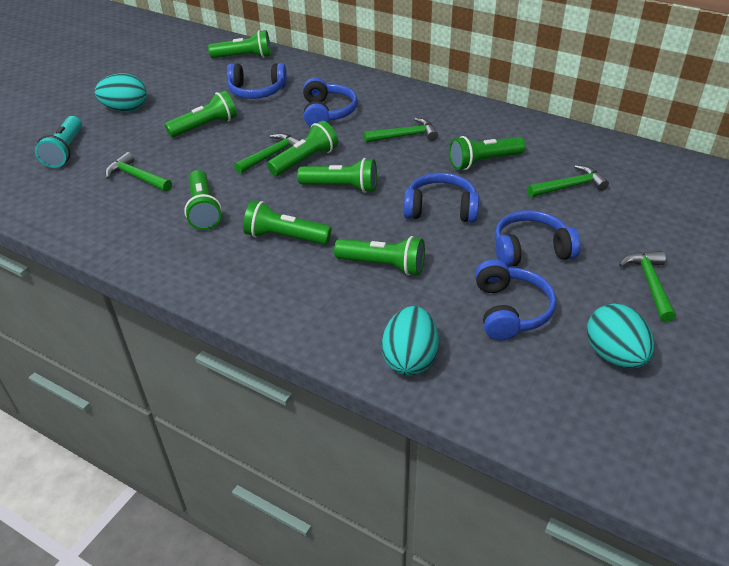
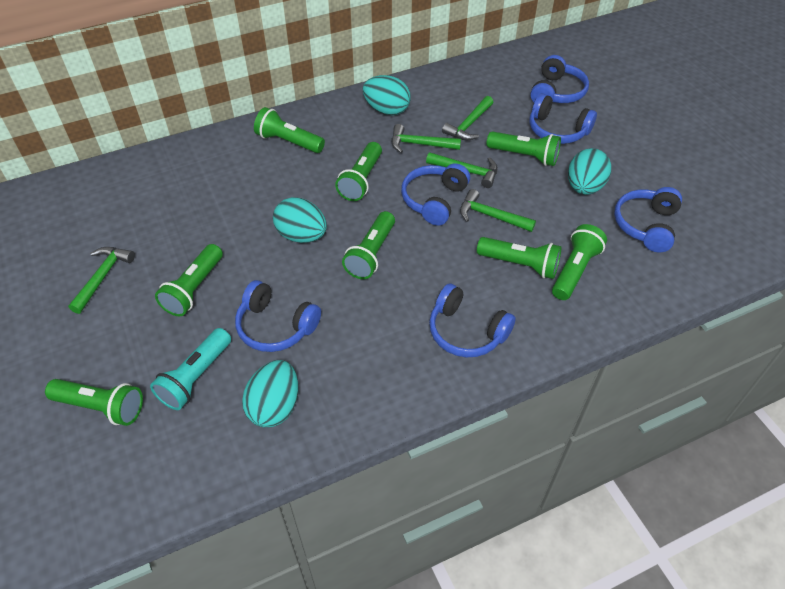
blue headphones: [227,63,287,99] [303,78,358,127] [403,173,479,223] [475,259,556,340] [495,210,581,267] = 5 -> [235,280,321,352] [401,163,470,226] [429,284,516,357] [530,55,589,103] [530,93,597,144] [614,187,682,252] = 6
turquoise egg: [95,73,147,111] [382,306,439,376] [587,303,655,368] = 3 -> [242,360,298,427] [273,197,327,243] [363,75,411,115] [568,148,611,195] = 4

